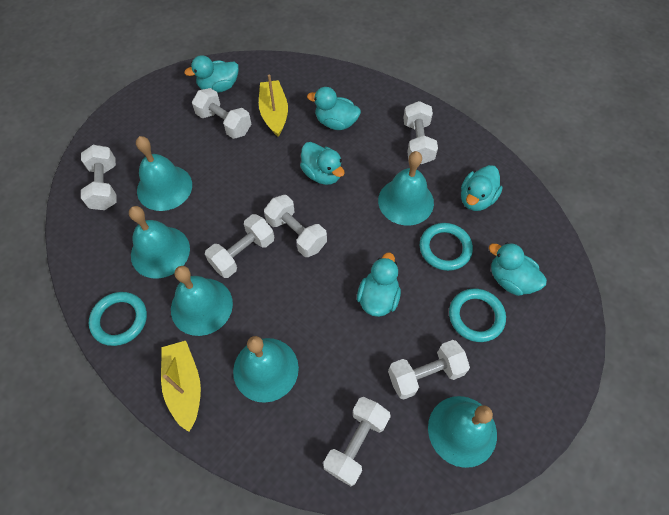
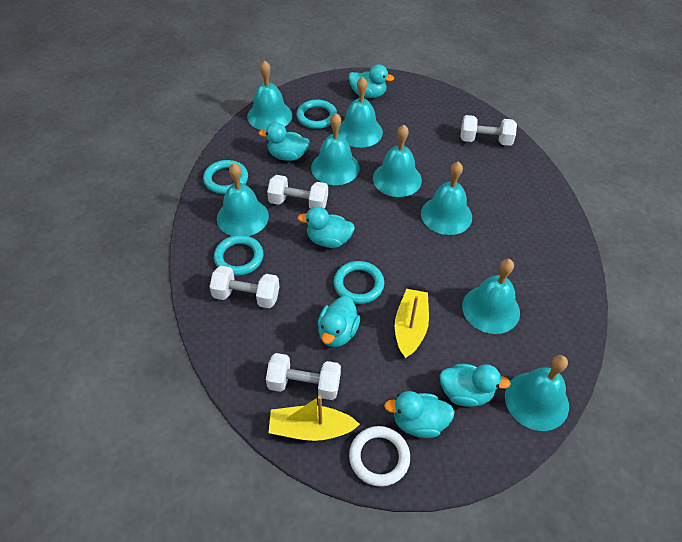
turquoise bell: [129,206,190,278] [136,136,192,211] [171,266,233,336] [233,336,299,403] [378,151,434,226] [428,396,497,468] = 6 -> [217,163,269,236] [247,60,292,130] [311,113,359,185] [338,77,383,148] [373,125,422,197] [421,161,472,235] [462,259,520,334] [505,355,569,431] = 8
turquoise ring: [89,292,147,346] [420,223,473,271] [449,289,506,342] = 3 -> [203,160,248,194] [214,235,264,276] [296,99,337,129] [334,261,384,304] = 4
white dumbbell: [81,145,117,210] [192,88,251,139] [205,214,274,278] [264,195,327,257] [323,397,391,486] [388,340,470,400] [403,101,438,164] = 7 -> [210,266,280,308] [266,353,341,400] [267,175,328,208] [460,115,517,146] = 4
white ring: none = 0 -> [349,426,410,487] = 1

